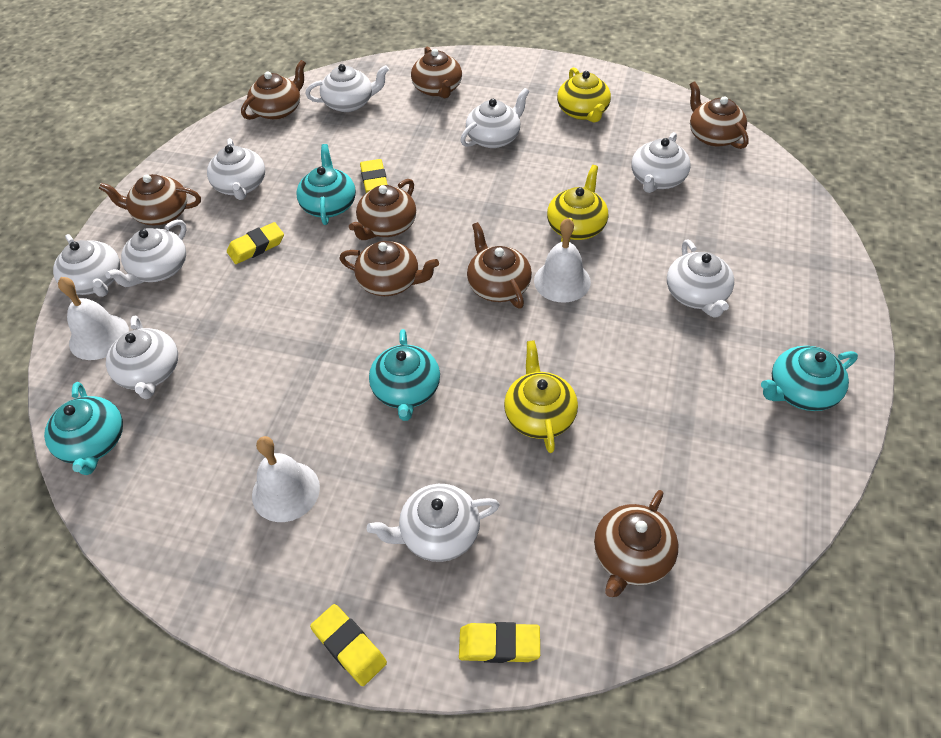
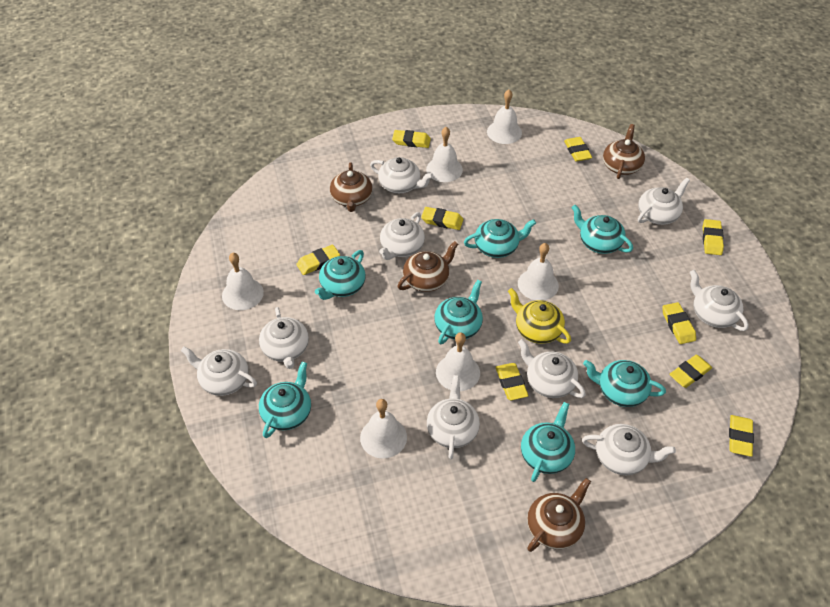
brown teapot: [99,174,201,225] [241,60,306,120] [339,241,439,296] [349,179,416,240] [411,46,462,98] [467,222,532,309] [594,490,678,597] [689,81,749,149] = 8 -> [330,163,373,212] [398,241,458,292] [527,478,591,552] [603,124,645,179] = 4
turquoise teapot: [44,382,123,475] [296,144,356,225] [369,329,440,421] [761,346,858,411] = 4 -> [259,361,311,438] [315,250,366,300] [434,280,483,344] [464,219,536,258] [521,402,575,482] [571,205,633,254] [583,360,666,407] = 7
white bell: [58,277,129,360] [252,436,320,522] [534,218,591,303] = 3 -> [222,253,264,310] [360,399,407,458] [426,127,463,182] [436,332,480,391] [487,90,522,144] [518,243,559,300] = 6
yellow eraser: [227,222,284,264] [310,604,387,686] [360,159,388,193] [459,622,540,663] = 4 -> [296,244,340,275] [392,130,431,148] [421,207,463,230] [495,363,529,400] [564,137,592,162] [662,302,696,344] [669,355,712,388] [703,219,724,255] [729,415,754,457] = 9
yellow teapot: [504,341,578,453] [547,165,608,242] [557,67,611,122] = 3 -> [508,288,571,344] = 1

